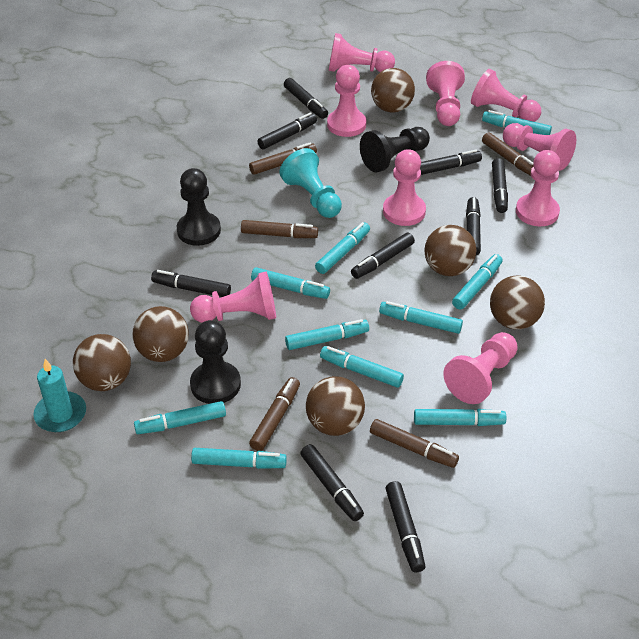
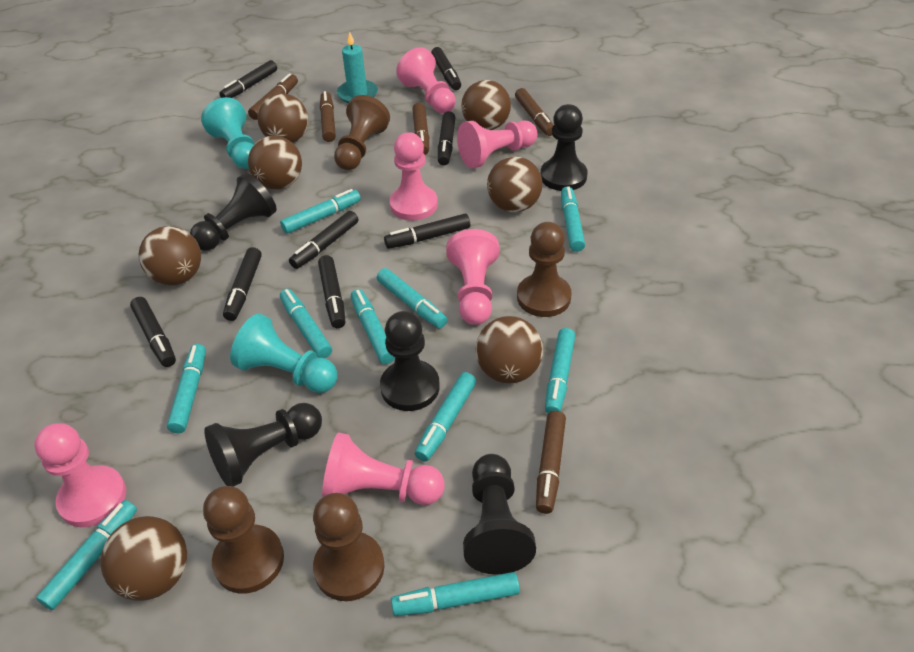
black marker: [151,270,231,297] [257,112,317,149] [284,78,328,119] [300,444,364,521] [351,233,415,279] [385,481,425,573] [420,150,482,175] [466,197,481,255] [492,158,508,213] = 9 -> [130,297,176,367] [219,60,277,98] [223,247,262,321] [289,211,358,269] [318,255,345,328] [384,214,470,249] [431,47,461,90] [438,111,456,166] = 8
black pawn: [176,168,221,246] [190,320,241,404] [360,127,430,173] = 3 -> [190,173,277,251] [204,403,322,487] [380,311,440,411] [463,454,536,575] [541,104,588,191] = 5
brown ball: [73,334,131,391] [133,306,189,362] [306,376,365,436] [371,68,415,112] [424,225,477,276] [490,275,545,329] = 6 -> [100,516,187,601] [139,226,201,285] [248,136,302,189] [258,93,308,143] [462,80,511,130] [476,316,543,383] [487,157,542,212] = 7
brown pawn: none = 0 -> [203,486,284,594] [313,493,385,601] [334,95,390,170] [517,222,572,317] = 4
pink pawn: [190,272,276,323] [327,65,366,137] [329,33,395,72] [383,149,426,226] [426,61,465,126] [443,332,518,404] [471,69,541,122] [503,123,576,171] [516,150,560,226] = 9 -> [34,423,126,527] [322,433,445,505] [389,132,438,221] [396,47,456,113] [446,229,499,325] [457,120,537,169] = 6
turquoise pawn: [279,148,342,218] = 1 -> [201,97,254,169] [230,313,337,393] = 2

